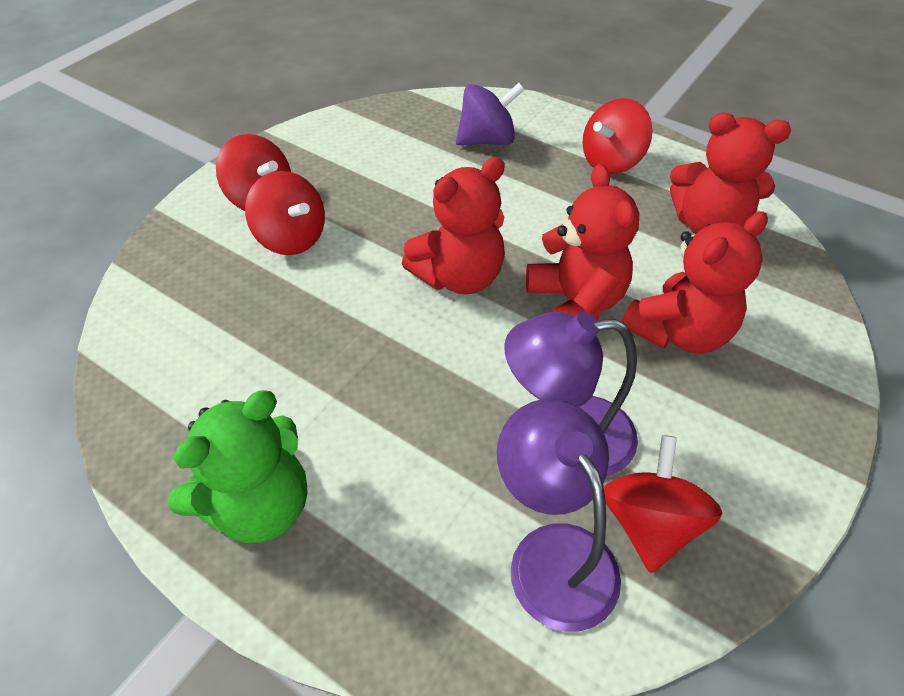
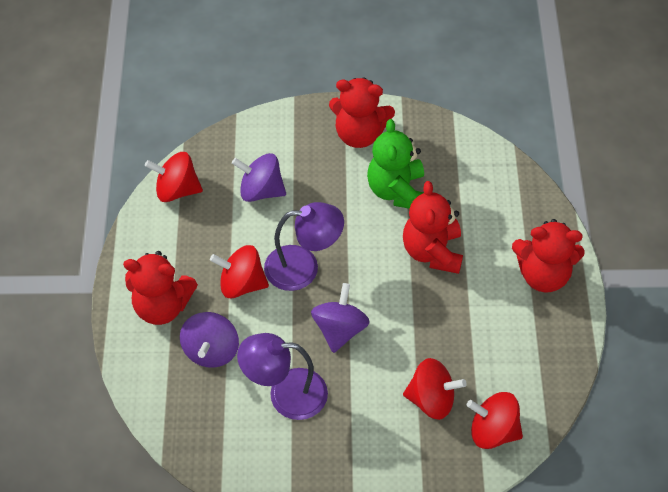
purple spinning top: [456,83,525,145] = 1 -> [180,312,239,368] [232,153,286,202] [311,283,370,353] = 3

